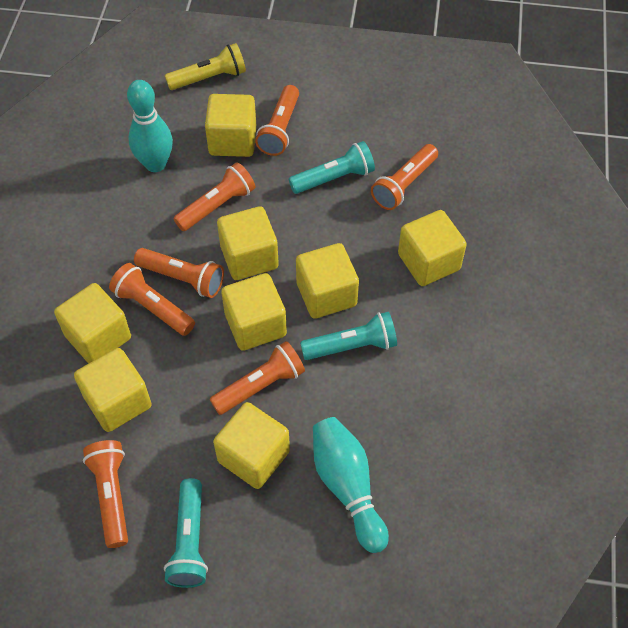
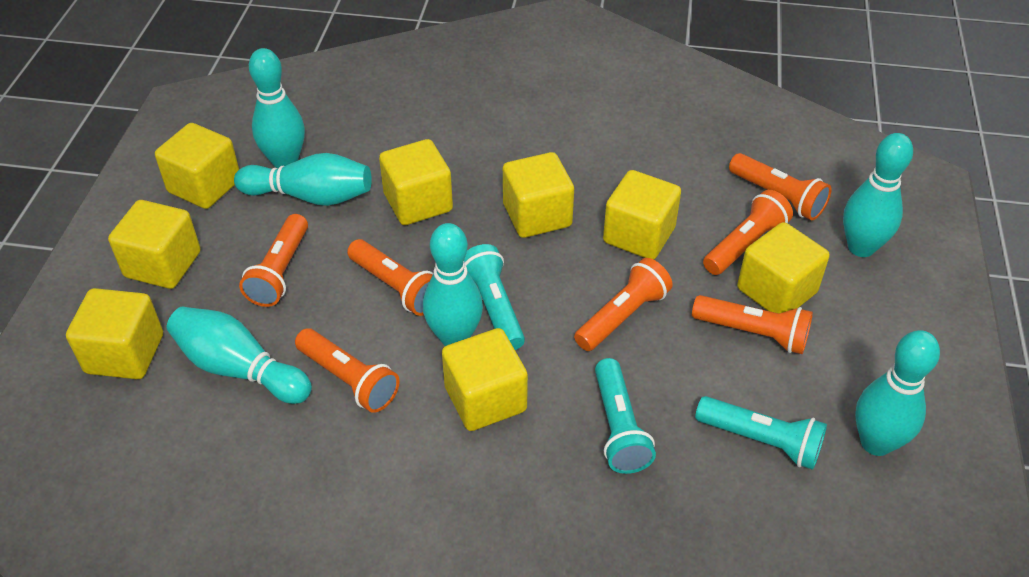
turquoise bowling pin: [127,80,173,172] [313,417,389,553] = 2 -> [167,307,312,404] [234,153,372,206] [249,48,305,168] [423,223,483,346] [843,133,913,257] [855,330,940,456] = 6
yellow flashlight: [165,43,246,90] = 1 -> none = 0

